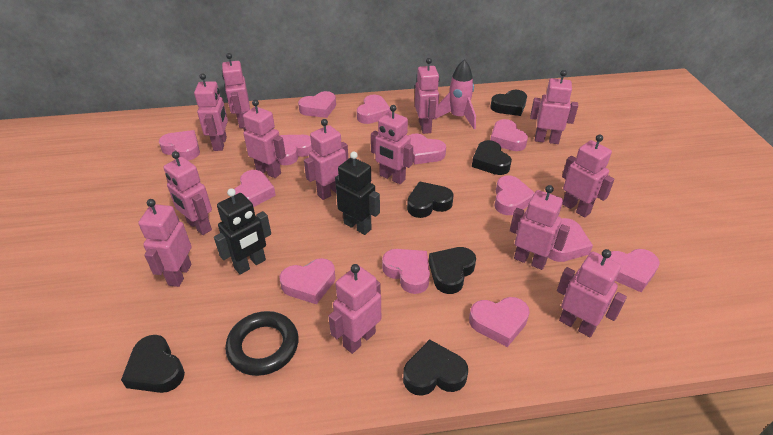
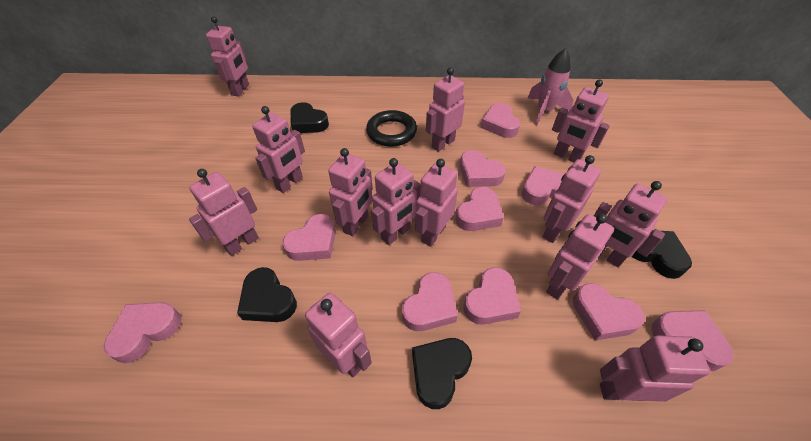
black heart: [121,335,185,393] [403,339,468,396] [407,182,454,218] [429,247,476,294] [472,140,512,175] [490,90,527,116] = 6 -> [237,267,297,322] [290,102,329,133] [412,338,472,409] [632,230,692,279] = 4
black robot: [214,188,271,274] [335,152,380,235] = 2 -> none = 0
pink heart: [158,130,200,160] [234,170,276,207] [279,135,313,165] [280,258,336,304] [298,91,336,118] [357,95,391,124] [382,249,430,294] [409,133,446,165] [469,297,530,347] [490,119,528,151] [494,176,535,215] [548,218,593,262] [609,249,660,292] = 13 -> [104,302,181,363] [283,214,336,261] [402,272,458,331] [456,187,504,231] [460,150,506,187] [464,267,521,325] [481,103,520,138] [521,166,564,205] [573,283,645,340] [652,310,733,371] = 10

